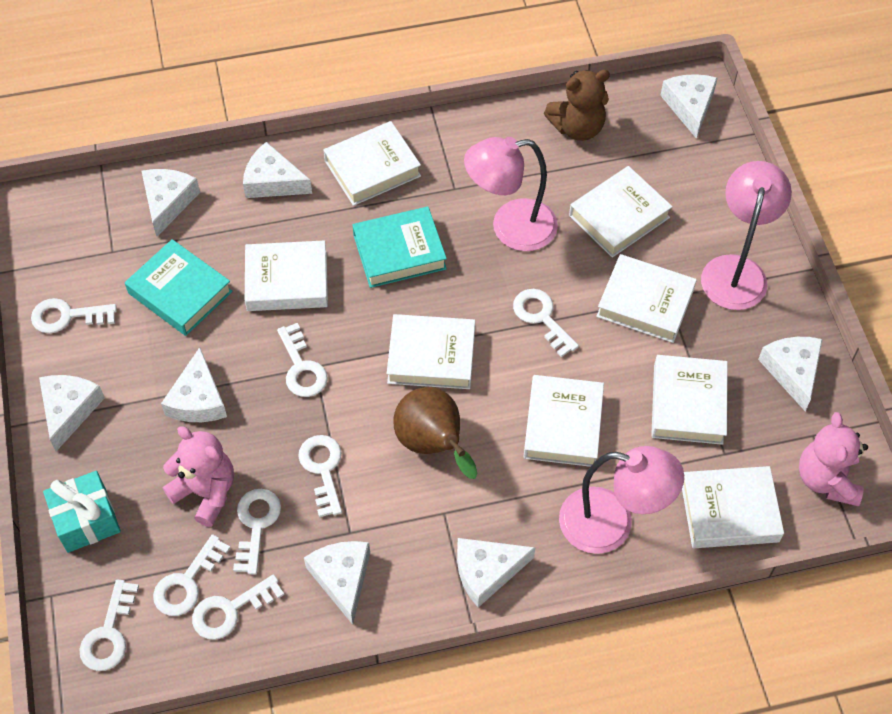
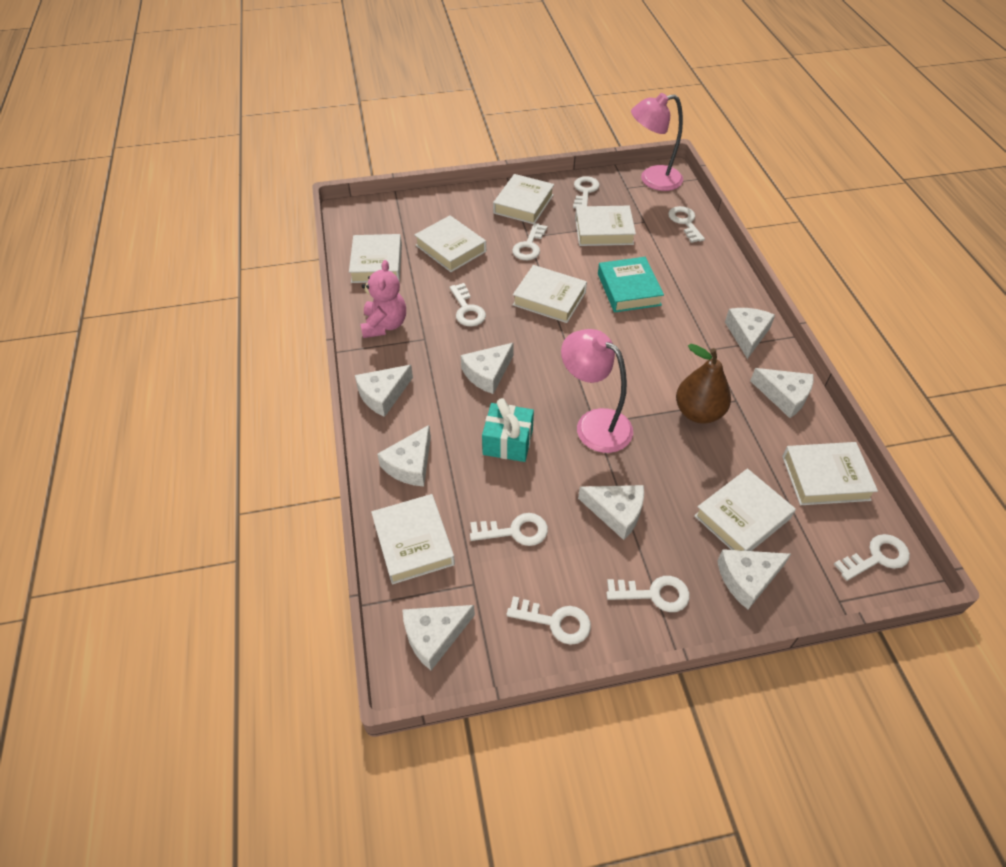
brown teddy bear: [544,70,610,141] = 1 -> none = 0
pink lamp: [464,137,558,251] [559,446,684,554] [701,161,792,310] = 3 -> [561,329,633,453] [631,93,683,191] = 2
pink teddy bear: [163,426,234,527] [799,412,868,506] = 2 -> [360,260,406,338] = 1
turquoise book: [125,239,233,336] [352,207,447,288] = 2 -> [598,257,664,313] = 1

